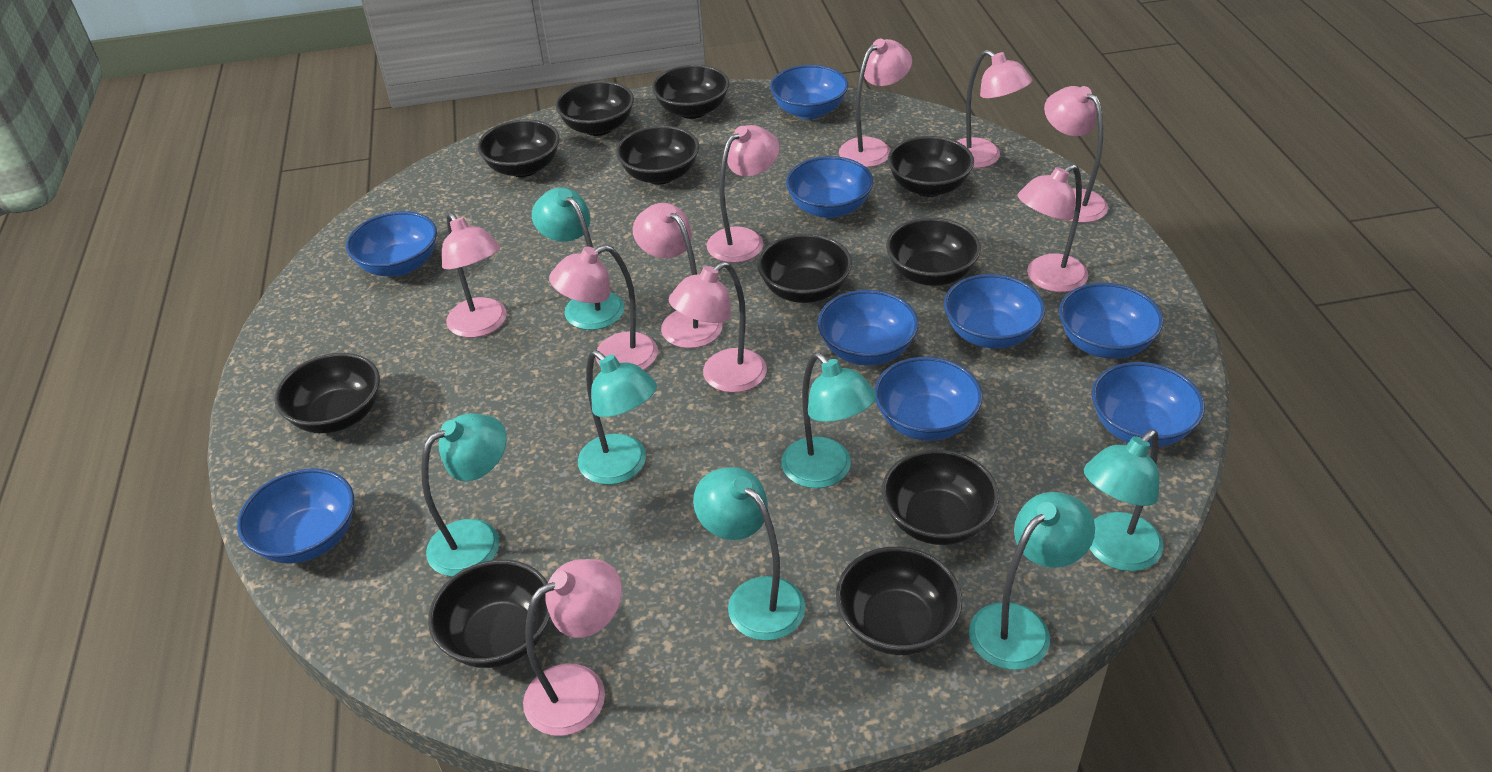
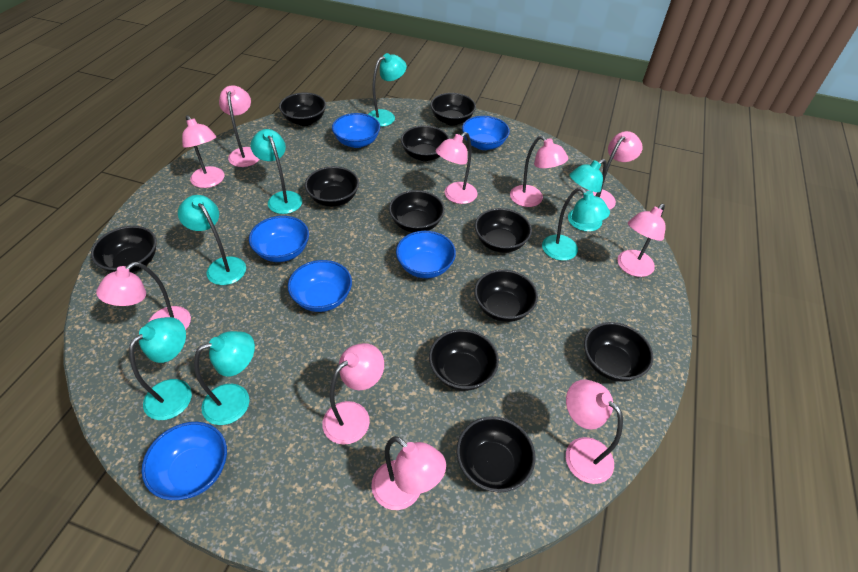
blue bowl: [237,468,354,564] [346,211,437,276] [770,65,848,119] [786,156,873,218] [818,290,919,366] [874,357,983,441] [944,274,1045,348] [1059,283,1163,359] [1092,362,1205,447] = 9 -> [142,422,227,500] [249,216,309,262] [288,260,352,312] [332,113,380,148] [396,231,456,278] [462,116,510,150] = 6

